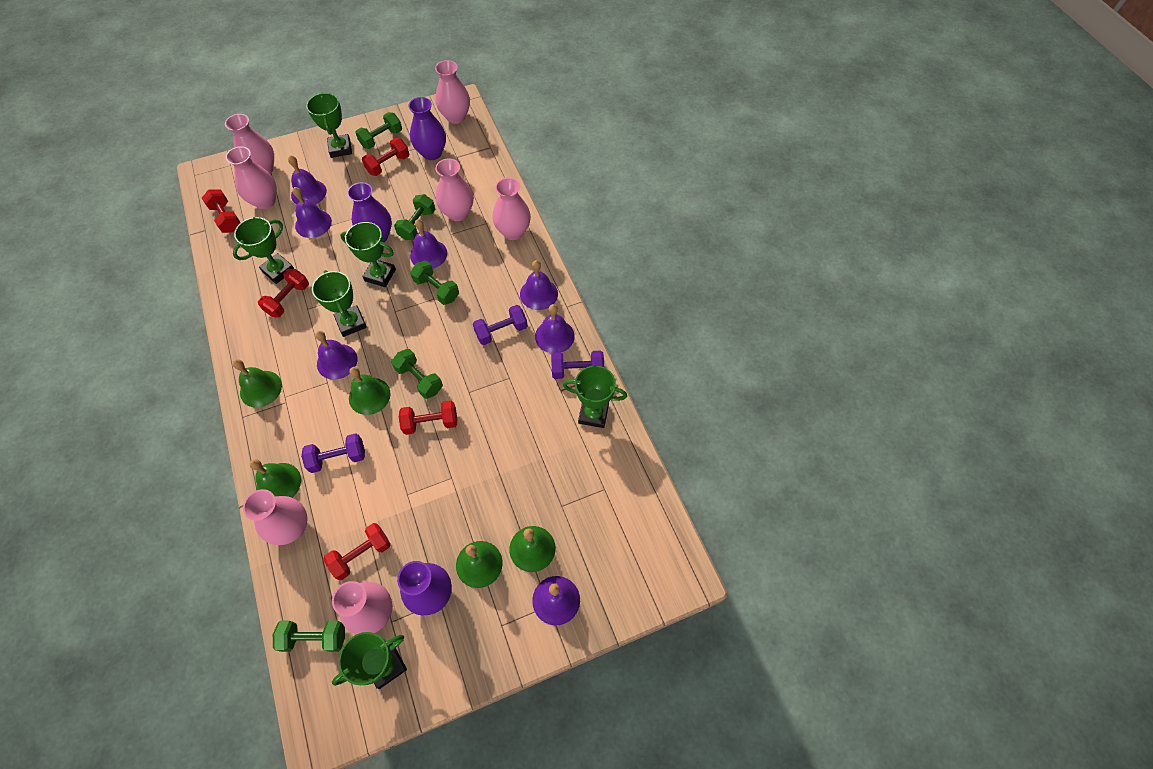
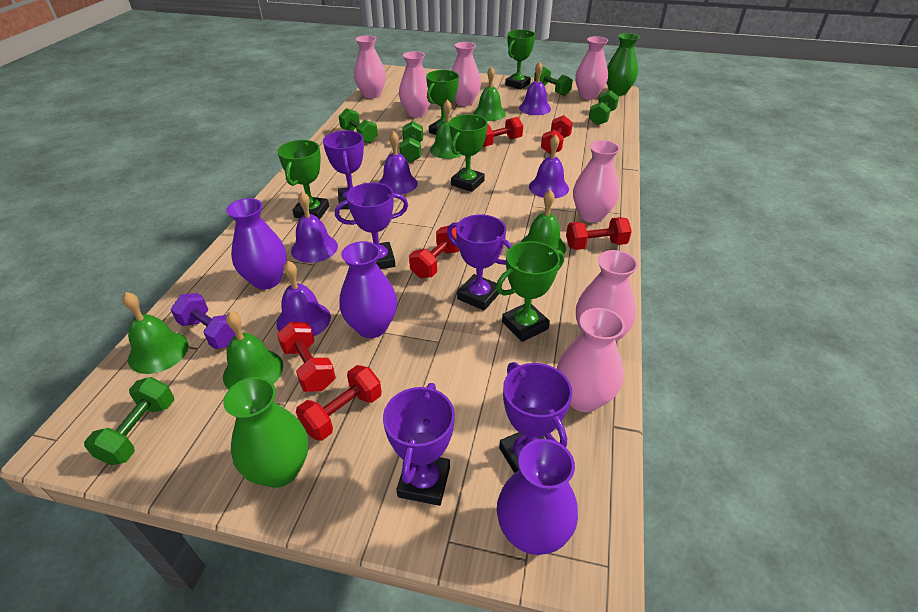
green trophy: [233,217,294,284] [306,92,352,158] [312,270,367,337] [332,632,407,689] [340,222,396,287] [563,365,627,428] = 6 -> [277,140,329,219] [426,70,459,135] [450,114,488,192] [496,241,564,342] [505,30,535,89] = 5
green vase: none = 0 -> [223,377,308,488] [607,33,639,96] = 2
purple bell: [288,155,327,204] [292,187,332,238] [315,331,358,380] [410,219,447,269] [520,260,558,310] [532,576,580,625] [535,304,575,353] = 7 -> [276,261,331,337] [291,192,338,263] [379,131,418,194] [519,61,551,115] [529,134,569,198] = 5
purple dumbbell: [301,433,365,473] [473,305,528,345] [551,351,604,379] = 3 -> [170,293,235,349] = 1
purple trophy: none = 0 -> [323,130,364,210] [335,183,408,269] [383,383,455,506] [447,215,512,311] [499,362,572,473] = 5
red dumbbell: [202,189,241,233] [258,269,309,318] [324,523,391,580] [362,138,409,176] [399,400,457,435] = 5 -> [277,322,336,392] [296,365,382,441] [409,226,459,278] [482,117,523,147] [541,115,573,154] [566,217,632,250] = 6

